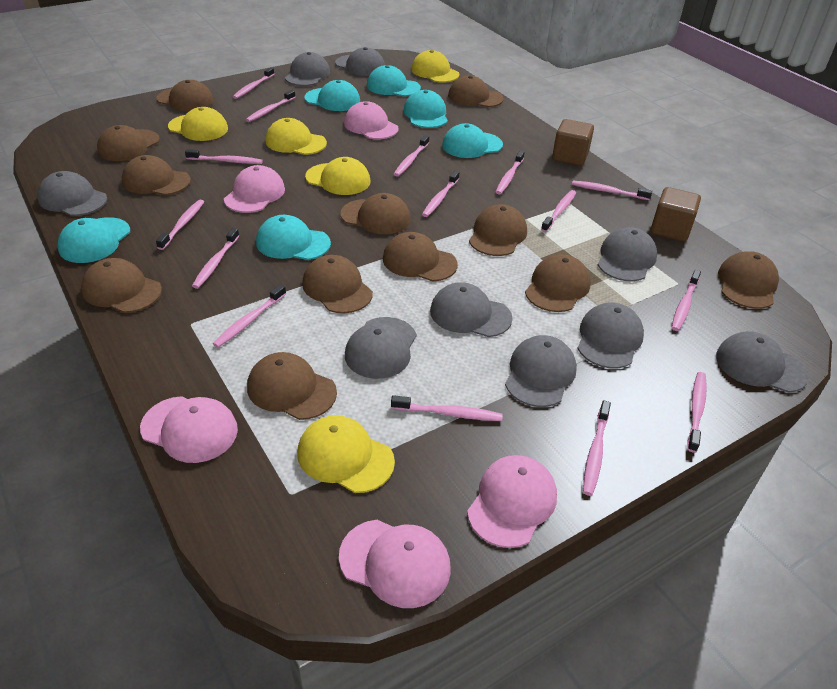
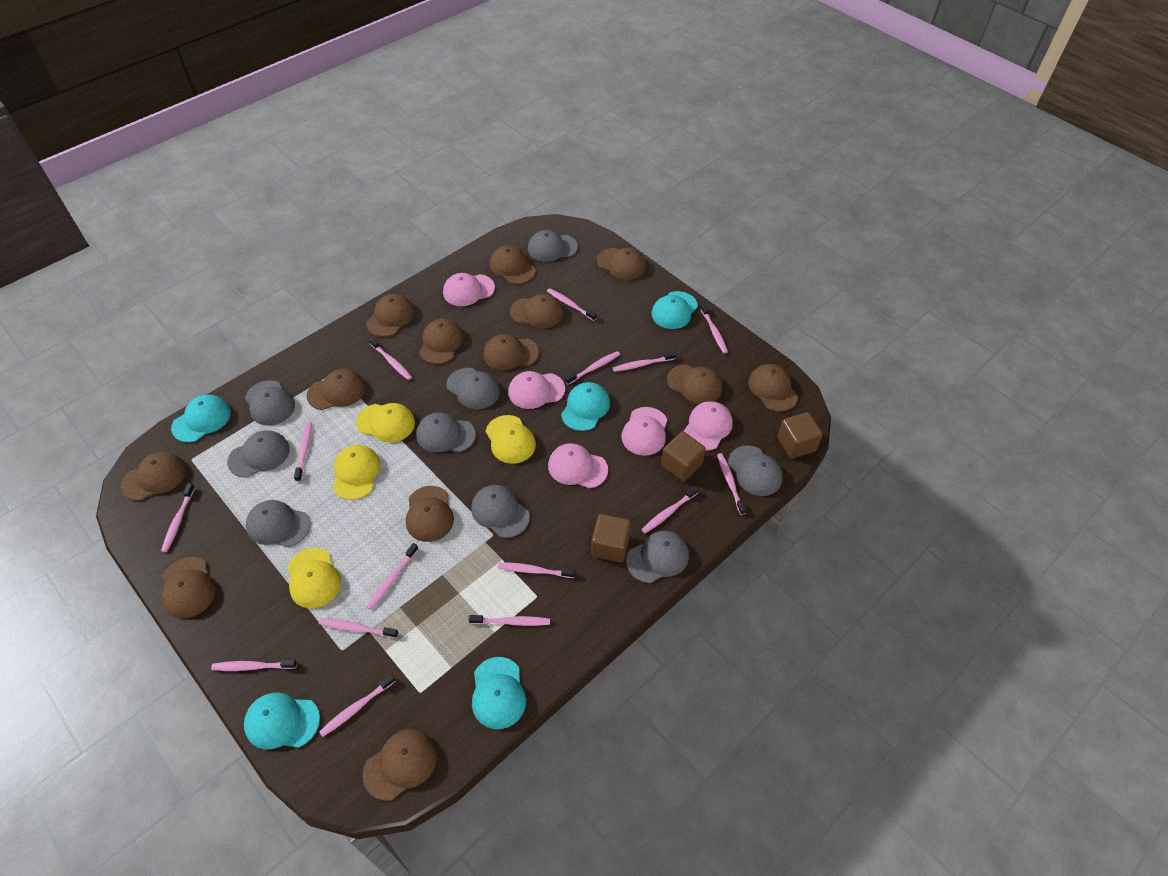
brown cap: [81,258,162,313] [97,125,160,161] [122,155,191,195] [157,80,214,111] [247,352,337,420] [302,255,373,313] [341,193,411,234] [383,232,458,282] [448,75,504,107] [469,204,527,256] [525,254,591,312] [718,251,779,309] = 12 -> [121,452,186,501] [162,557,216,618] [307,369,365,410] [362,729,437,801] [366,294,415,337] [406,486,454,542] [419,318,464,364] [483,334,539,370] [490,245,535,284] [510,294,563,328] [597,248,646,280] [667,365,722,404] [748,364,798,412] = 13
brown cube: [552,119,594,166] [651,187,701,242] = 2 -> [591,514,631,563] [661,431,706,481] [777,412,823,458] = 3
turquoise cap: [57,217,130,263] [256,215,331,260] [304,80,360,111] [367,65,421,97] [404,90,448,128] [442,123,503,158] = 6 -> [171,395,231,442] [244,692,320,750] [472,657,526,729] [561,382,610,431] [651,291,698,329] = 5
yellow cap: [168,107,228,141] [266,118,327,155] [297,415,395,493] [305,157,371,195] [411,50,460,83] = 5 -> [287,548,341,608] [333,445,381,500] [356,403,415,443] [486,415,536,464] = 4

